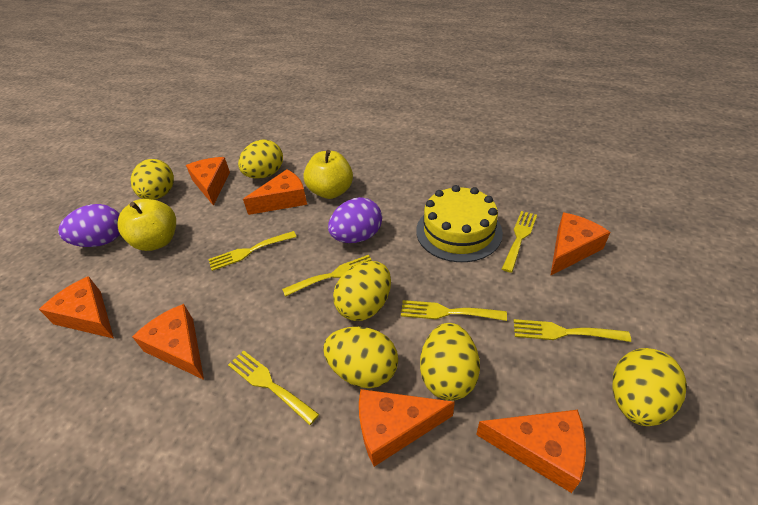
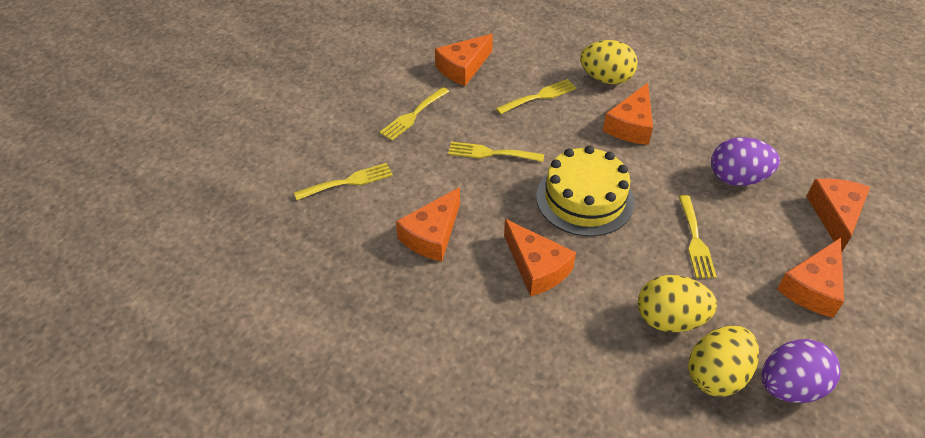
orange cheese: [39,276,114,339] [132,304,204,380] [186,157,230,206] [243,169,307,215] [359,389,455,467] [476,410,586,493] [550,212,610,276] = 7 -> [396,187,460,262] [435,34,493,86] [504,219,576,297] [603,83,653,145] [777,238,844,318] [806,179,870,251] = 6
yellow apple: [117,199,176,251] [304,150,353,199] = 2 -> none = 0
yellow egg: [131,159,174,200] [238,139,283,179] [323,327,398,388] [333,261,391,321] [420,323,480,401] [612,348,687,426] = 6 -> [580,40,638,84] [638,275,717,332] [688,326,759,397] = 3
yellow fork: [208,231,296,271] [228,350,319,425] [282,255,372,297] [401,300,507,321] [502,211,537,273] [514,319,631,342] = 6 -> [294,163,393,200] [379,87,449,140] [448,142,544,162] [496,79,577,114] [679,195,717,278] = 5

